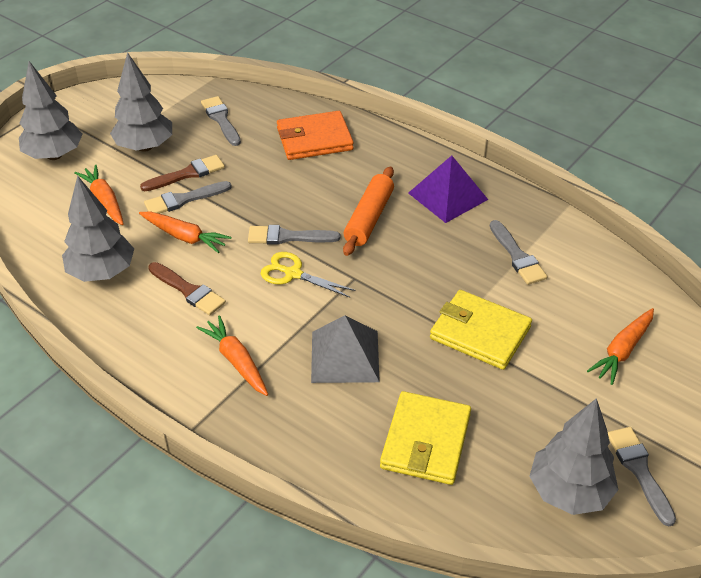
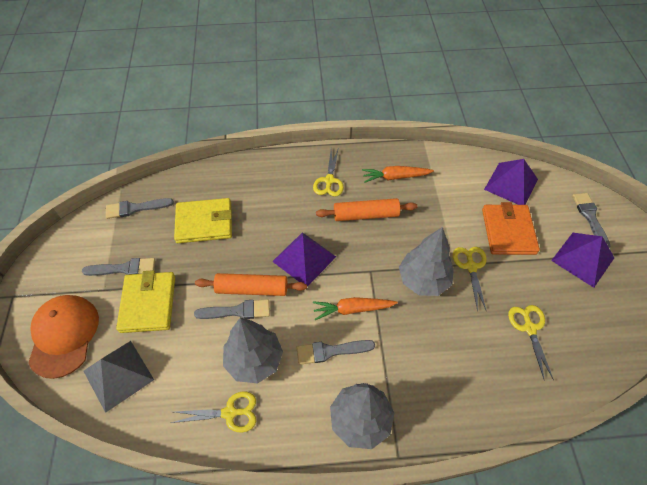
brown brush: [140,155,225,191] [148,262,226,315] = 2 -> none = 0
grey tree: [19,61,83,160] [62,176,134,282] [110,52,172,152] [529,398,619,515] = 4 -> [223,318,283,383] [330,383,394,449] [399,227,454,296] = 3
orange cap: none = 0 -> [28,295,99,379] = 1
orange carrot: [74,165,124,225] [139,212,231,253] [196,315,268,396] [587,308,654,385] = 4 -> [313,297,398,320] [362,166,434,183] = 2
orange rolling pin: [343,167,394,256] = 1 -> [195,273,307,296] [316,198,417,221] = 2
purple pyramid: [408,155,488,223] = 1 -> [272,232,336,287] [484,159,538,205] [551,233,614,288] = 3
yellow scissors: [260,252,356,298] = 1 -> [171,391,256,433] [313,147,344,197] [453,247,487,312] [508,305,554,381] = 4

